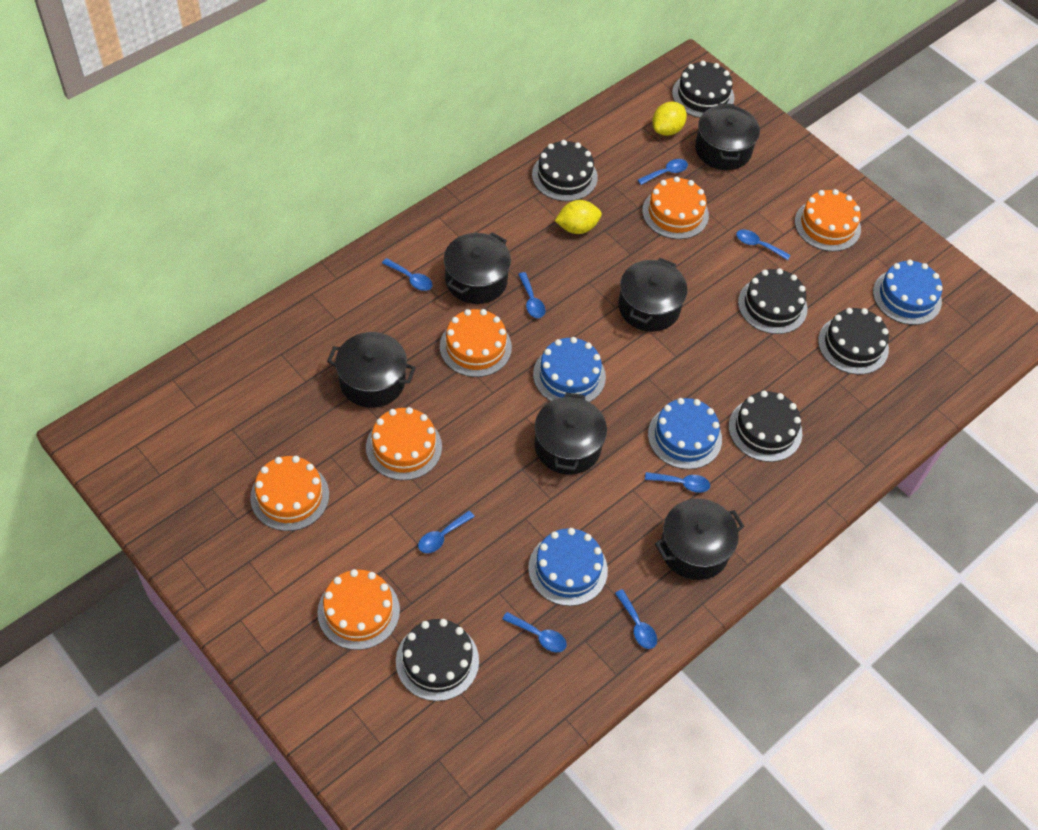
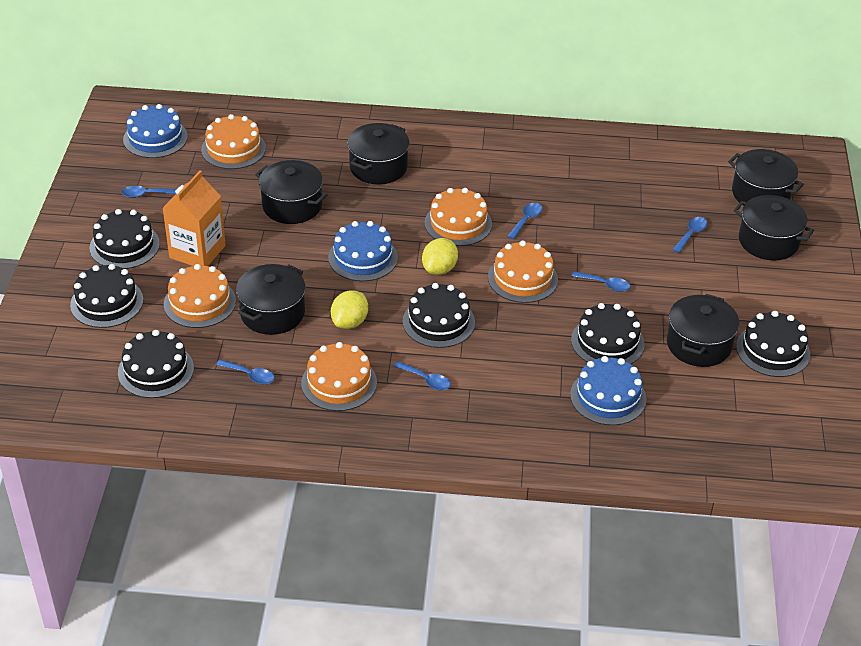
blue cake: [528,528,608,606] [533,337,606,402] [648,398,722,469] [873,260,943,325] = 4 -> [123,104,188,158] [328,221,398,281] [570,356,646,425] = 3
blue spoon: [382,258,433,291] [418,511,475,553] [502,612,567,652] [518,272,545,318] [615,589,657,649] [638,159,688,185] [645,472,710,493] [736,229,790,260] = 8 -> [122,186,177,198] [216,359,275,384] [394,361,451,390] [508,203,542,239] [571,271,631,292] [672,217,708,253] = 6
orange cake: [250,456,329,531] [317,569,400,650] [366,407,442,480] [440,309,512,377] [642,176,709,239] [795,189,861,251] = 6 -> [164,264,236,328] [201,114,266,169] [301,342,377,411] [425,188,492,246] [488,241,558,303] = 5
orange carton: none = 0 -> [162,171,226,266] = 1

